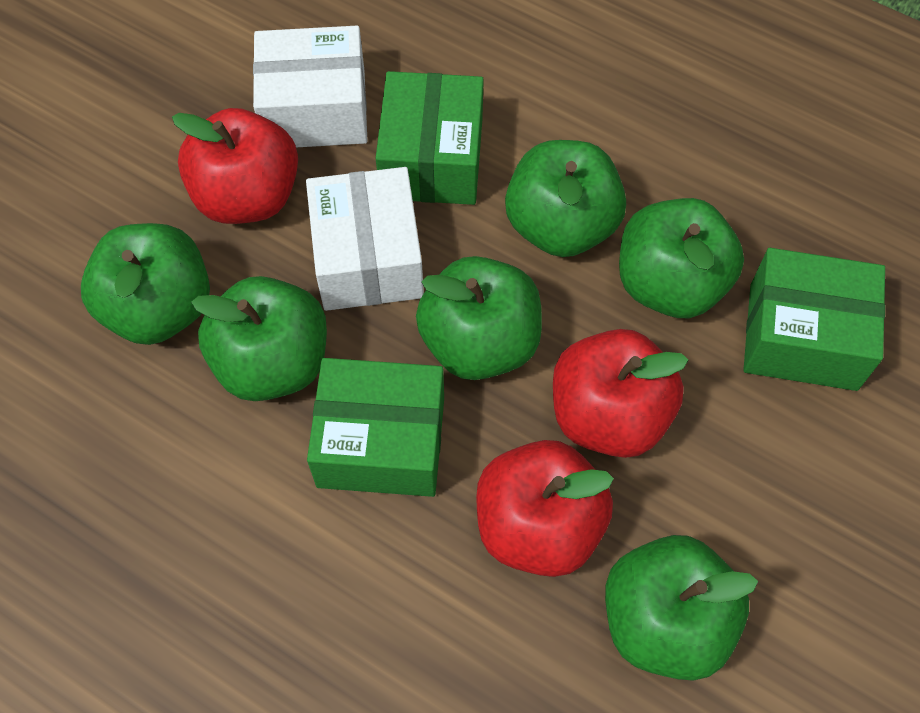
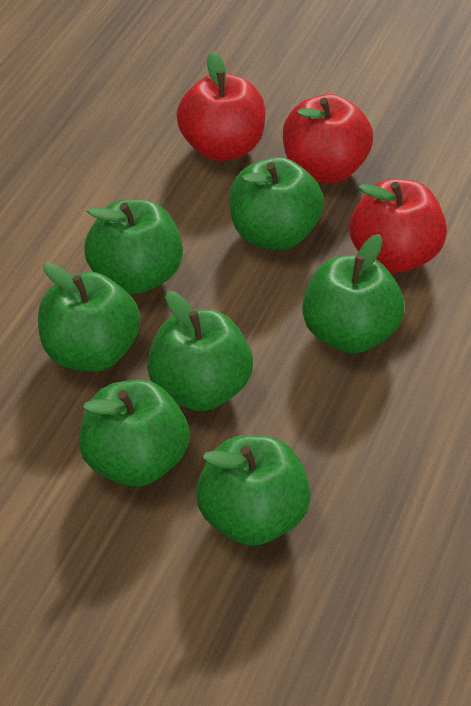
green apple: [81,223,210,345] [191,276,327,401] [416,256,542,380] [505,140,626,257] [605,535,758,681] [619,198,744,318] = 6 -> [38,262,141,372] [79,380,189,487] [84,199,183,294] [147,291,253,411] [196,435,311,546] [229,157,324,250] [302,234,405,354] = 7
green box: [307,358,444,497] [376,71,484,205] [743,248,885,391] = 3 -> none = 0
white box: [253,26,367,148] [306,167,424,311] = 2 -> none = 0

